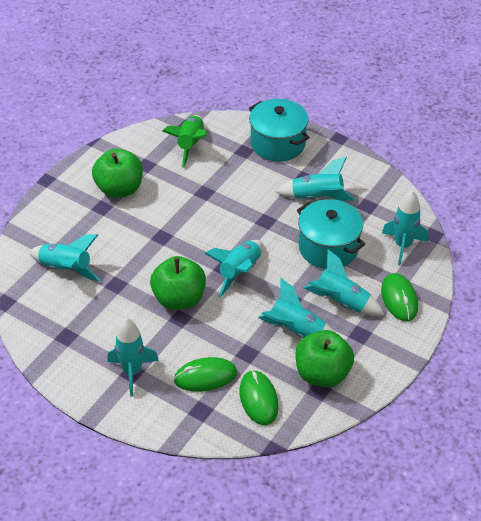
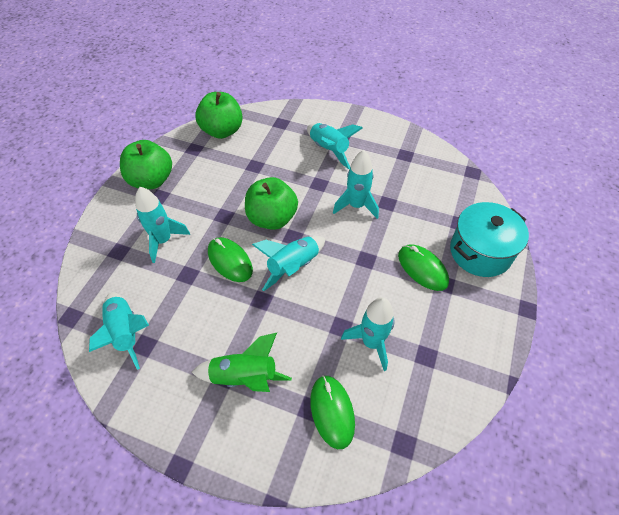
turquoise pot: [249,99,310,162] [297,199,365,269] = 2 -> [450,202,529,277] = 1
turquoise rocket: [29,234,100,282] [107,318,159,396] [204,240,263,297] [258,278,334,338] [276,156,355,201] [304,249,385,316] [382,191,428,265] = 7 -> [89,292,149,370] [135,187,190,263] [252,236,325,291] [307,123,363,169] [333,150,379,219] [341,297,395,371] = 6

